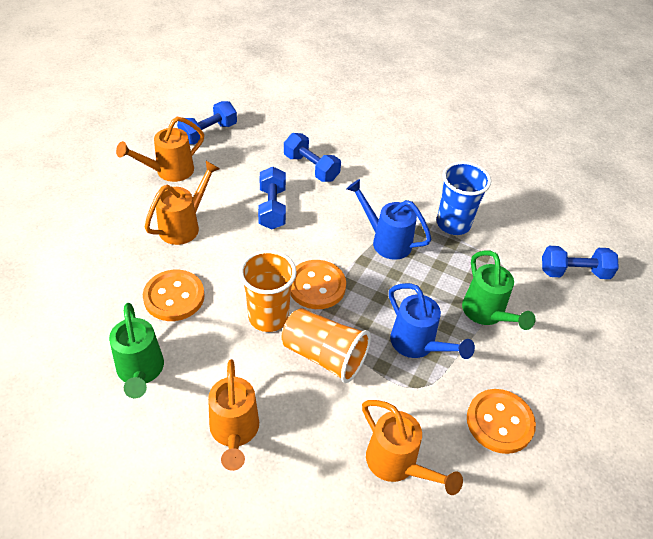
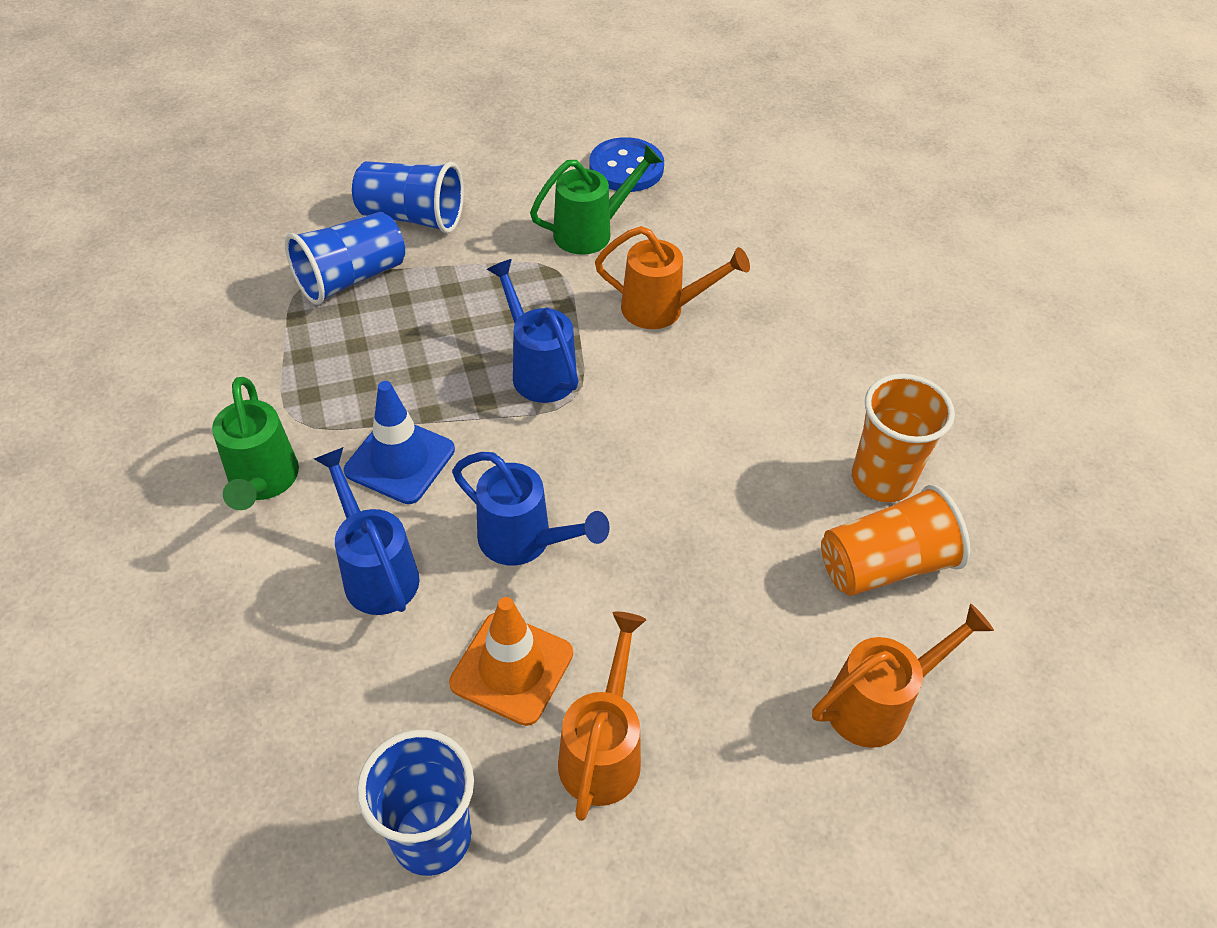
blue button: none = 0 -> [589,137,664,192] = 1
blue cup: [437,161,491,235] = 1 -> [285,212,405,305] [352,161,464,233] [357,730,474,876] = 3
blue dumbbell: [177,101,237,144] [258,167,286,229] [284,133,341,182] [542,246,619,279] = 4 -> none = 0
blue traffic cone: none = 0 -> [344,381,455,504] = 1
blue watering can: [346,179,432,260] [389,283,475,359] = 2 -> [314,447,420,615] [452,452,610,566] [487,259,578,403] = 3
orange button: [143,270,205,321] [290,260,346,309] [467,389,536,454] = 3 -> none = 0
orange traffic cone: none = 0 -> [449,597,573,726] = 1
orange watering can: [116,117,204,182] [145,161,220,245] [208,359,259,471] [362,400,463,495] = 4 -> [558,611,646,821] [595,226,750,329] [812,603,994,748] = 3

